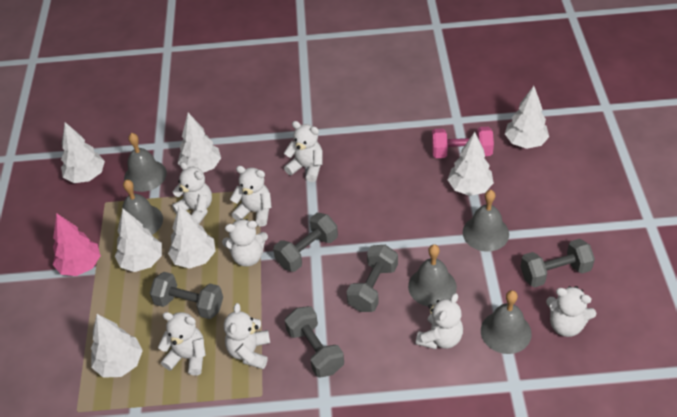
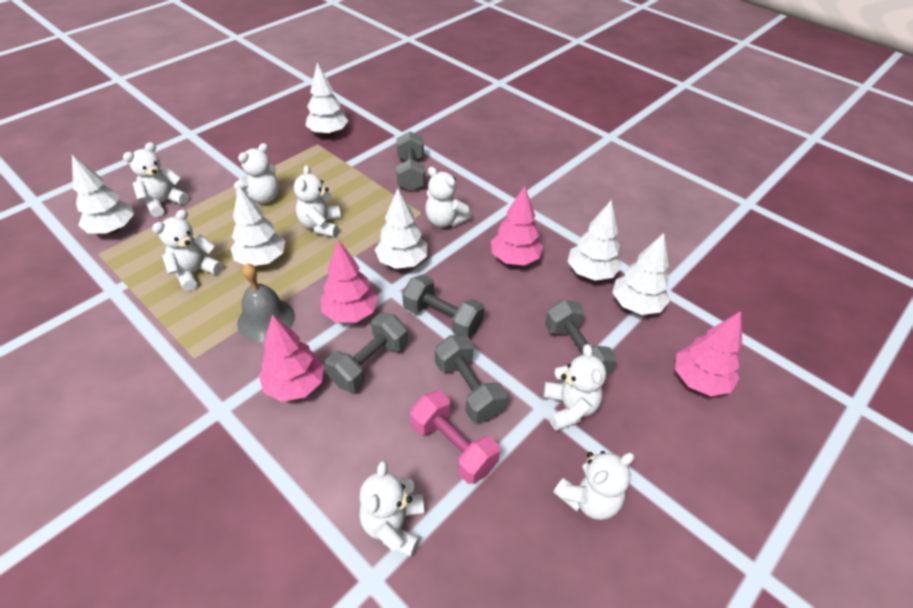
grey bell: [119,179,163,235] [124,133,167,192] [408,244,457,306] [463,190,509,252] [481,290,532,354] = 5 -> [237,263,295,342] = 1
pink tree: [53,213,101,276] = 1 -> [259,314,324,402] [321,240,378,323] [491,186,543,266] [675,311,742,396] = 4
white tree: [61,122,105,183] [91,314,143,378] [115,209,162,272] [168,205,216,269] [178,113,221,173] [448,132,494,196] [505,86,549,149] = 7 -> [72,155,134,234] [230,186,285,266] [305,63,348,136] [375,188,427,269] [567,200,622,281] [612,233,670,315] = 6

